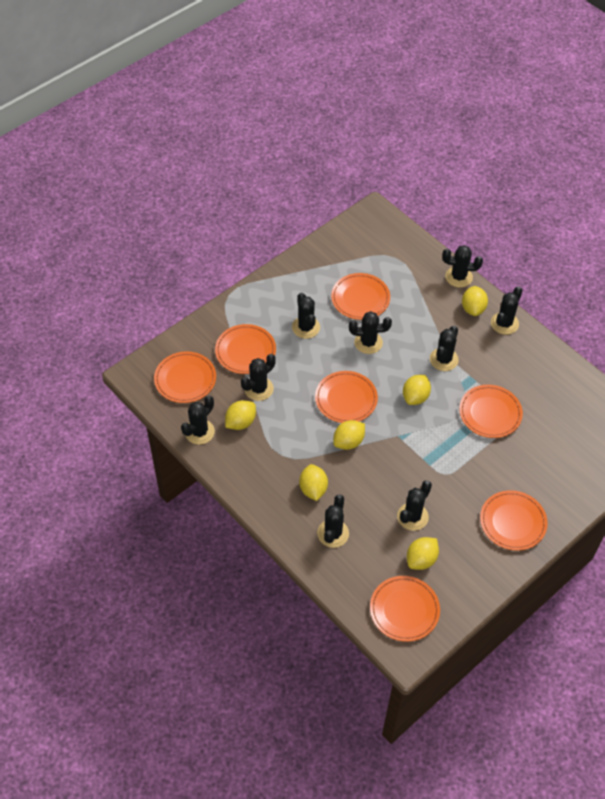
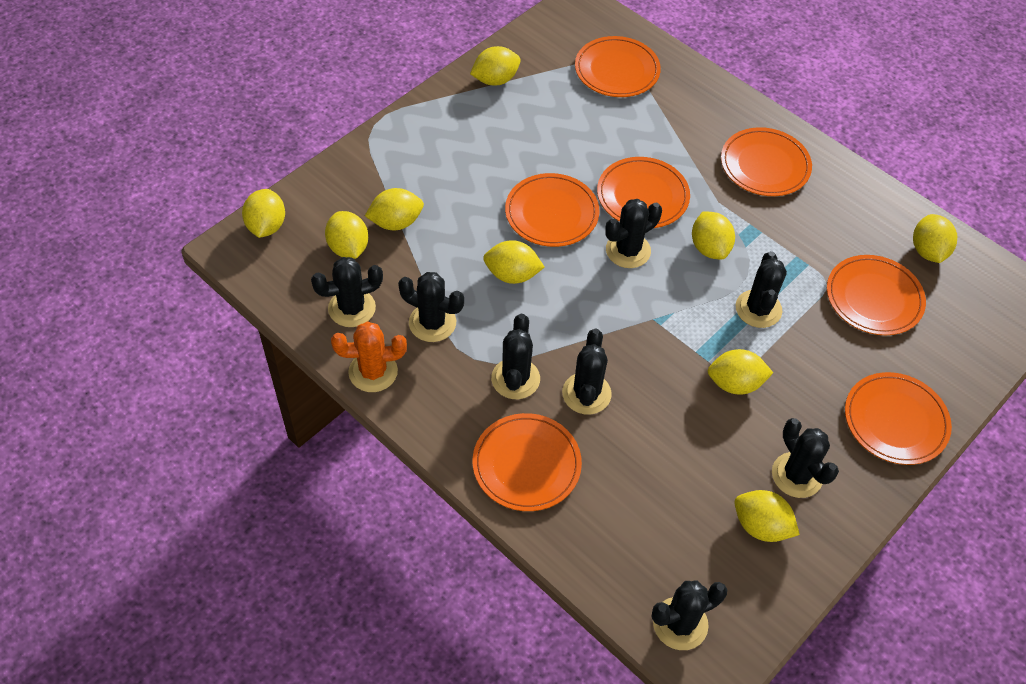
black cactus: [181,396,215,445] [241,354,276,401] [292,293,320,339] [317,494,349,548] [349,311,392,354] [397,480,432,531] [430,326,458,371] [442,245,483,287] [491,286,522,335] = 9 -> [311,257,383,327] [398,272,464,342] [491,314,540,399] [562,329,612,415] [605,199,662,268] [652,581,727,650] [736,251,787,328] [772,418,839,498] = 8
orange cactus: none = 0 -> [331,321,407,392] = 1
yellow lemon: [225,400,256,430] [299,464,328,501] [333,420,365,450] [403,375,431,405] [407,537,439,570] [462,286,488,316] = 6 -> [242,189,285,238] [325,211,368,259] [365,188,424,230] [470,46,521,86] [483,240,545,284] [692,211,735,260] [708,349,773,395] [734,490,800,542] [913,214,957,263] = 9

